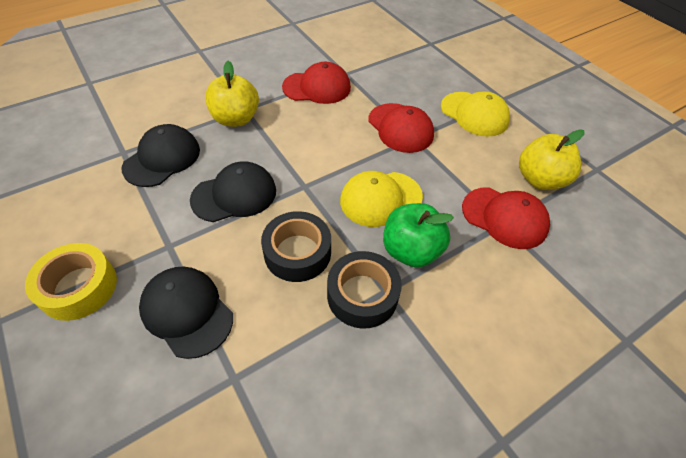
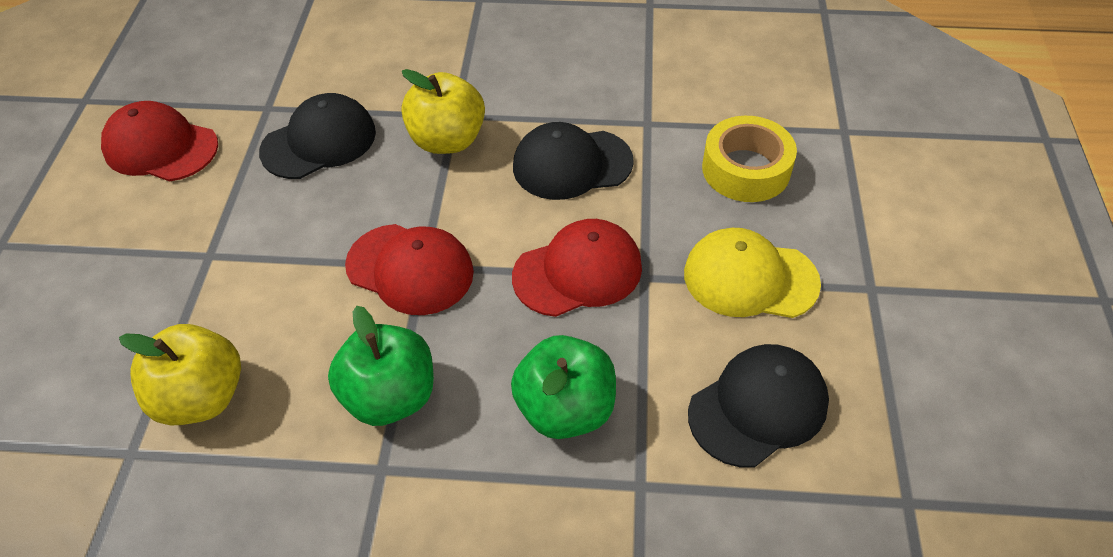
black tape: [261,211,331,282] [327,251,402,329] = 2 -> none = 0
green apple: [383,203,454,268] = 1 -> [328,306,434,426] [511,335,616,439] = 2
yellow cap: [340,171,423,227] [441,92,510,137] = 2 -> [684,228,821,318] = 1

